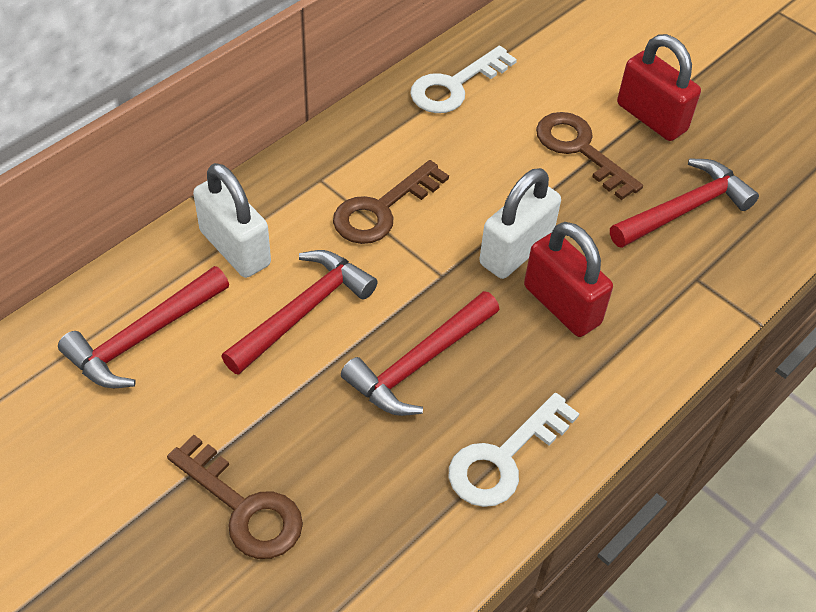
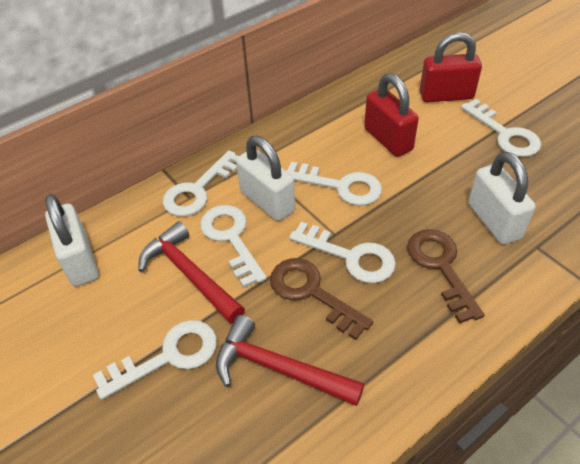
brown key: [167,435,303,559] [333,160,449,244] [536,112,643,200] = 3 -> [270,258,373,340] [407,229,485,323] = 2
red hammer: [58,266,229,388] [221,250,377,375] [341,291,500,416] [610,158,759,248] = 4 -> [138,221,245,324] [216,315,364,406] = 2
white key: [410,46,517,113] [449,393,579,507] = 2 -> [93,320,217,400] [163,150,238,216] [200,205,267,288] [285,162,382,206] [289,222,396,283] [461,99,541,157] = 6
white padlock: [193,163,271,278] [479,168,561,279] = 2 -> [45,194,99,286] [236,136,295,221] [468,152,535,244] = 3

